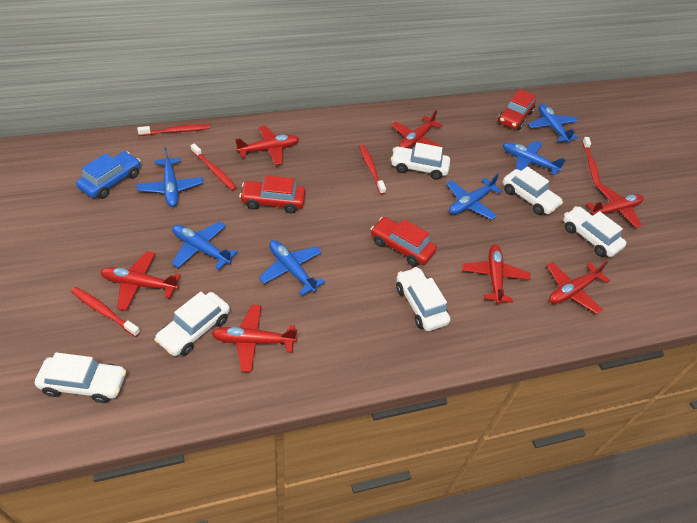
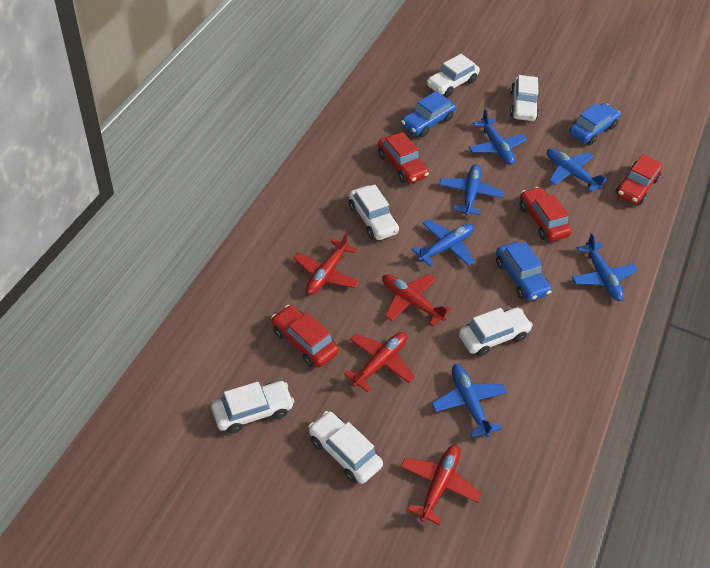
blue car: [76,151,141,199] = 1 -> [401,91,456,137] [496,242,552,301] [569,103,620,145] = 3
red car: [239,175,305,213] [371,217,437,266] [498,89,536,130] = 3 -> [271,305,339,367] [378,132,429,183] [520,187,572,241] [616,154,662,205] = 4
red plane: [100,251,180,311] [211,305,297,372] [235,126,299,165] [392,110,443,148] [462,244,531,304] [547,261,610,314] [586,184,644,228] = 7 -> [293,232,360,295] [344,332,415,392] [382,274,451,327] [400,445,482,525] = 4
red toothbrush: [71,287,140,337] [137,124,210,136] [191,143,237,191] [359,145,386,195] [582,137,601,187] = 5 -> none = 0

